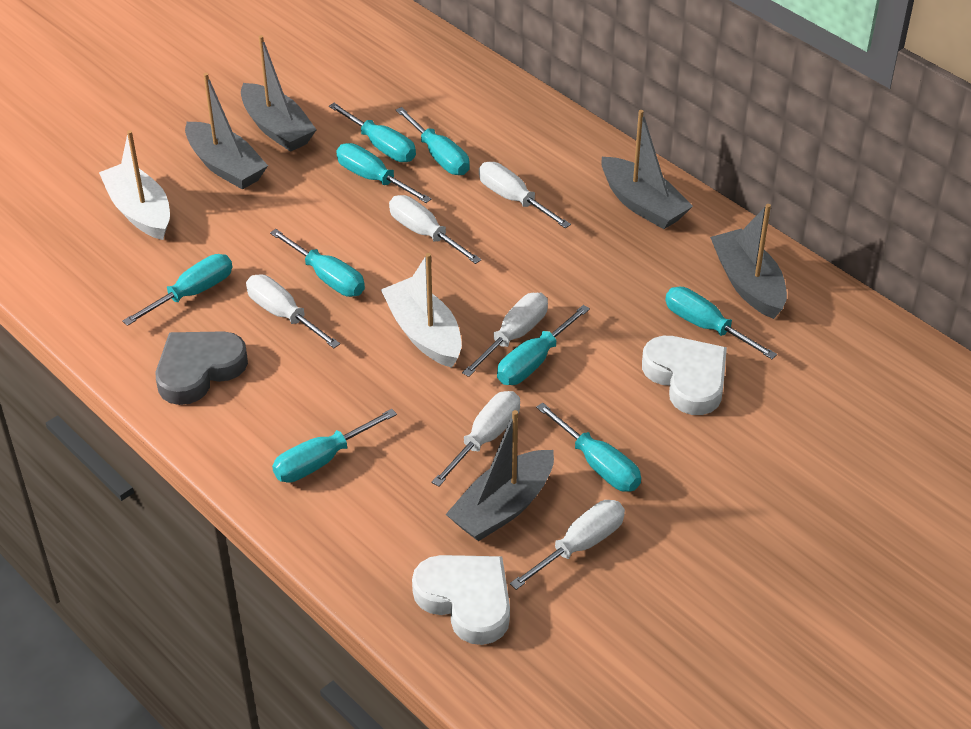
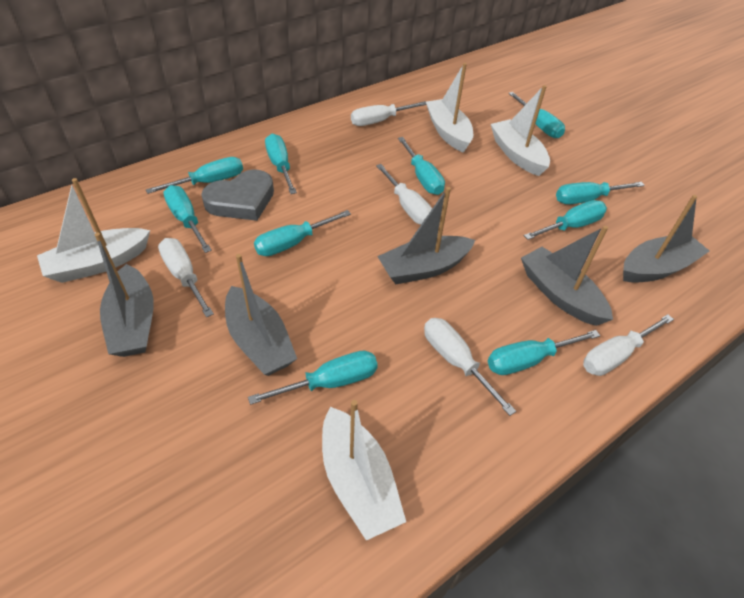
turquoise screwdriver: [122,254,232,326] [270,229,365,297] [272,409,397,483] [329,103,416,162] [336,143,431,203] [396,107,470,175] [497,305,590,385] [536,402,641,492] [665,287,777,359] = 9 -> [146,157,243,194] [163,185,212,253] [248,351,378,405] [254,210,351,256] [265,134,297,194] [398,137,445,195] [488,330,600,375] [508,92,565,138] [524,200,607,240] [556,182,645,204] = 10
white boat: [99,130,170,240] [381,253,462,368] = 2 -> [37,178,150,283] [322,400,406,541] [426,63,473,153] [491,85,550,176] = 4
white heart: [412,555,510,645] [642,336,727,415] = 2 -> none = 0
white screwdriver: [246,274,340,348] [389,195,482,264] [431,391,520,487] [462,293,548,377] [479,162,571,228] [510,500,625,590] = 6 -> [158,238,214,317] [351,101,427,126] [376,164,432,225] [424,318,516,416] [583,314,674,376] = 5

